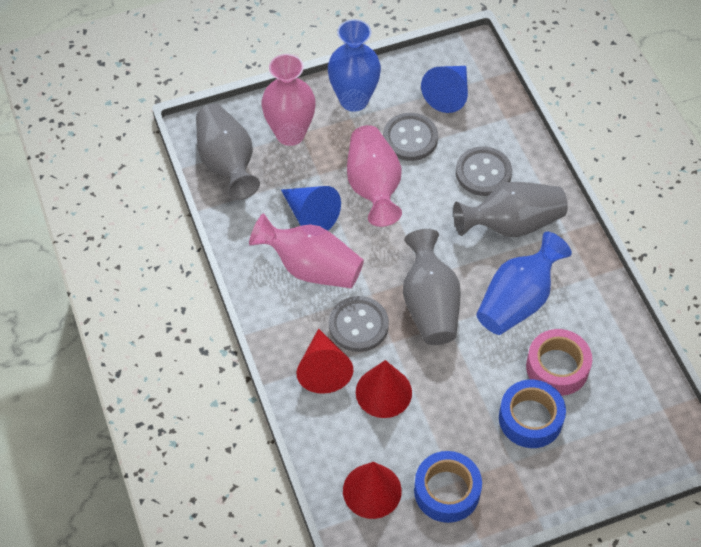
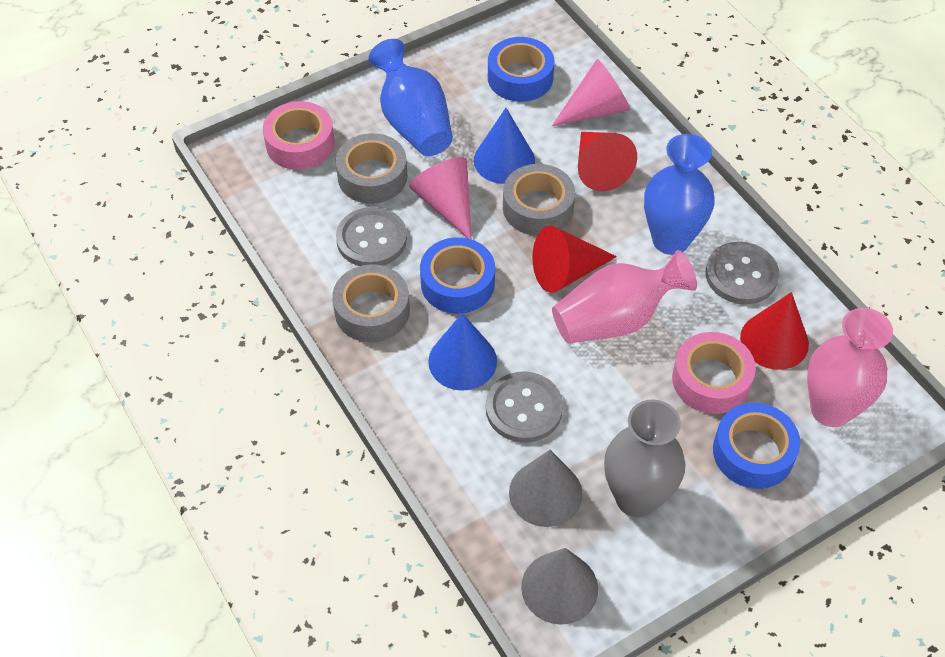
blue tape: [414,451,482,523] [499,380,566,448] = 2 -> [420,237,495,314] [488,37,555,102] [713,403,800,489] = 3
grey cone: none = 0 -> [509,450,583,527] [521,548,598,625] = 2
grey tape: none = 0 -> [332,264,410,342] [336,133,408,204] [503,164,575,236] = 3
grey vase: [196,104,260,200] [403,229,461,345] [453,182,568,237] = 3 -> [604,399,685,517] = 1
pink cone: none = 0 -> [409,157,472,240] [552,59,630,126] = 2
pink tape: [526,329,592,396] = 1 -> [263,101,335,170] [672,332,756,414] = 2
pink vase: [249,213,364,288] [261,54,316,146] [347,125,402,227] = 3 -> [552,250,697,343] [807,308,893,427] = 2

